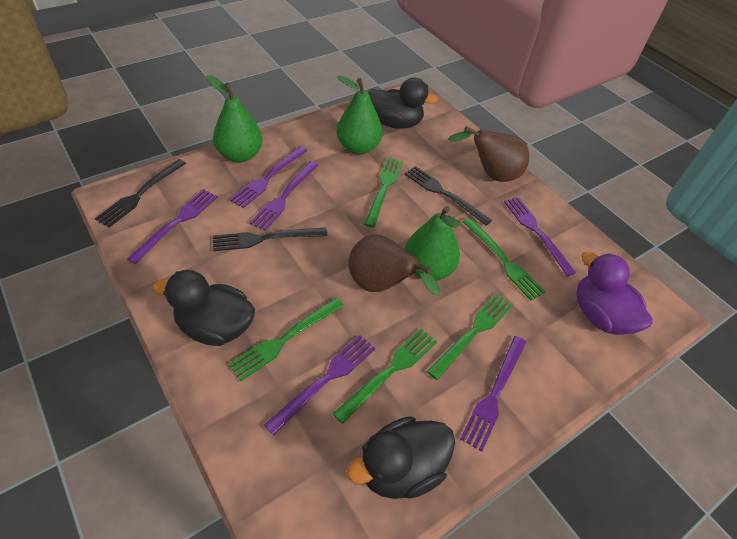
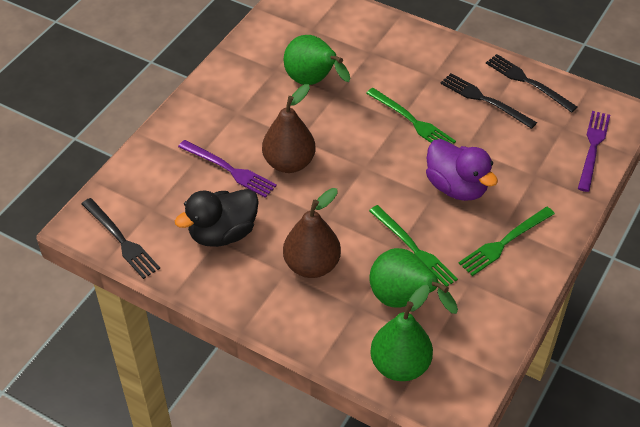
black duck: [153,270,255,346] [347,416,455,499] [368,78,438,129] = 3 -> [175,189,259,247] = 1
green fork: [228,298,344,381] [333,329,437,424] [364,157,403,228] [427,294,513,380] [463,218,546,301] = 5 -> [366,88,456,144] [369,205,458,287] [459,207,555,276] = 3
purple fork: [127,189,218,265] [230,146,307,208] [250,161,318,231] [264,335,376,435] [460,336,526,451] [504,197,576,276] = 6 -> [178,140,277,198] [578,111,610,192] = 2

